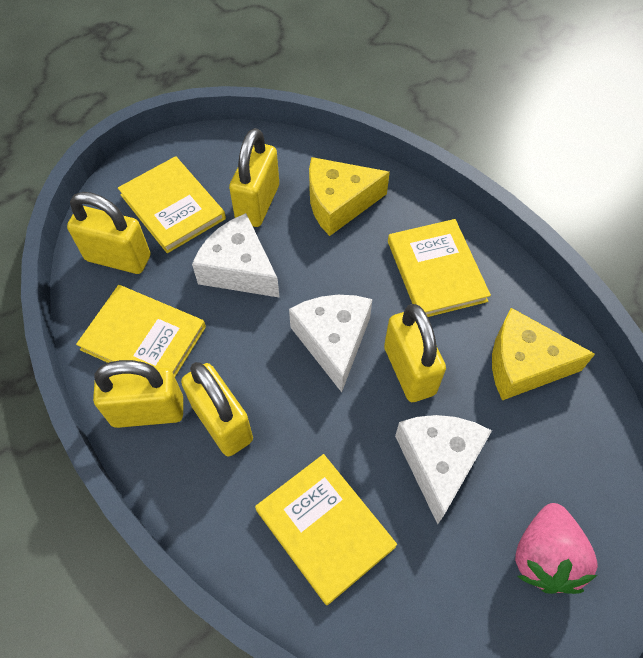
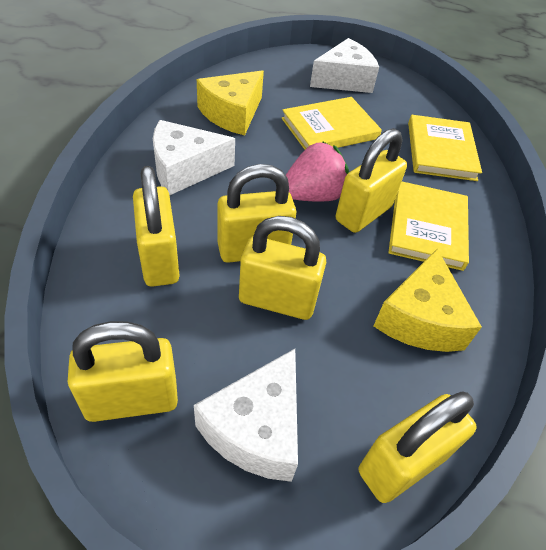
yellow book: [76,285,206,377] [118,156,226,253] [255,454,397,605] [388,219,491,317] = 4 -> [282,97,382,150] [388,182,469,271] [408,115,482,181] = 3
yellow padlock: [67,192,151,274] [93,360,183,428] [181,362,253,456] [229,128,279,227] [384,304,446,402] = 5 -> [68,321,178,422] [133,166,180,287] [218,164,296,263] [239,216,326,320] [336,128,407,233] [359,391,477,503] = 6

